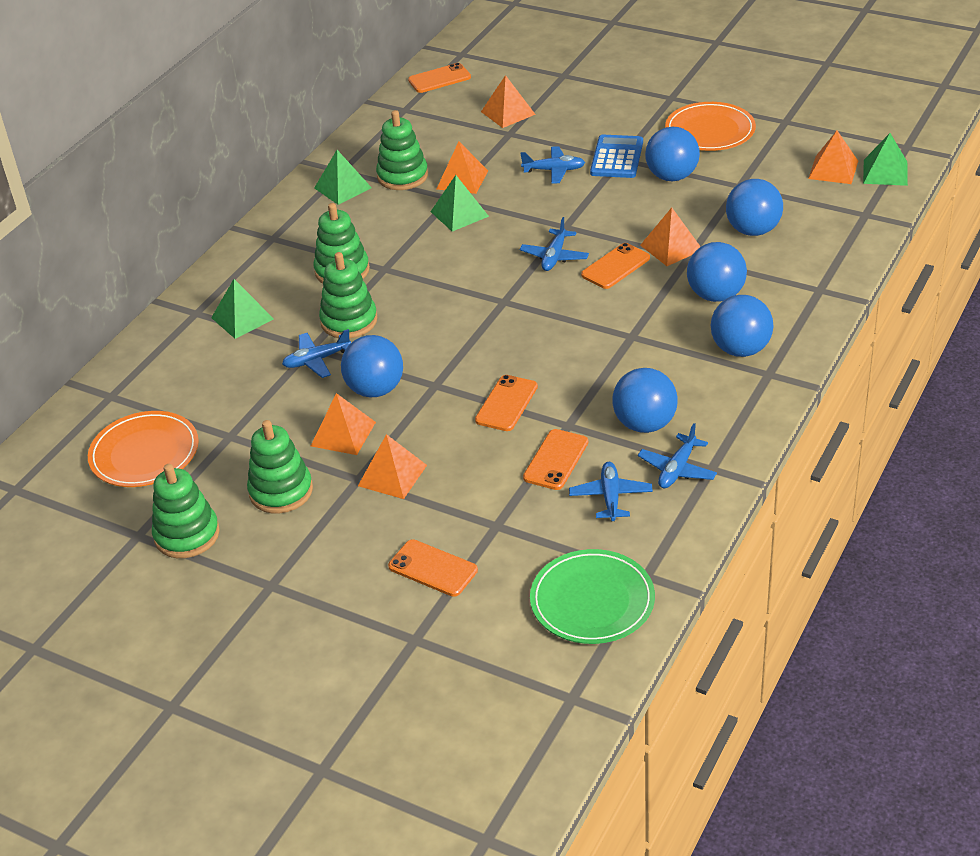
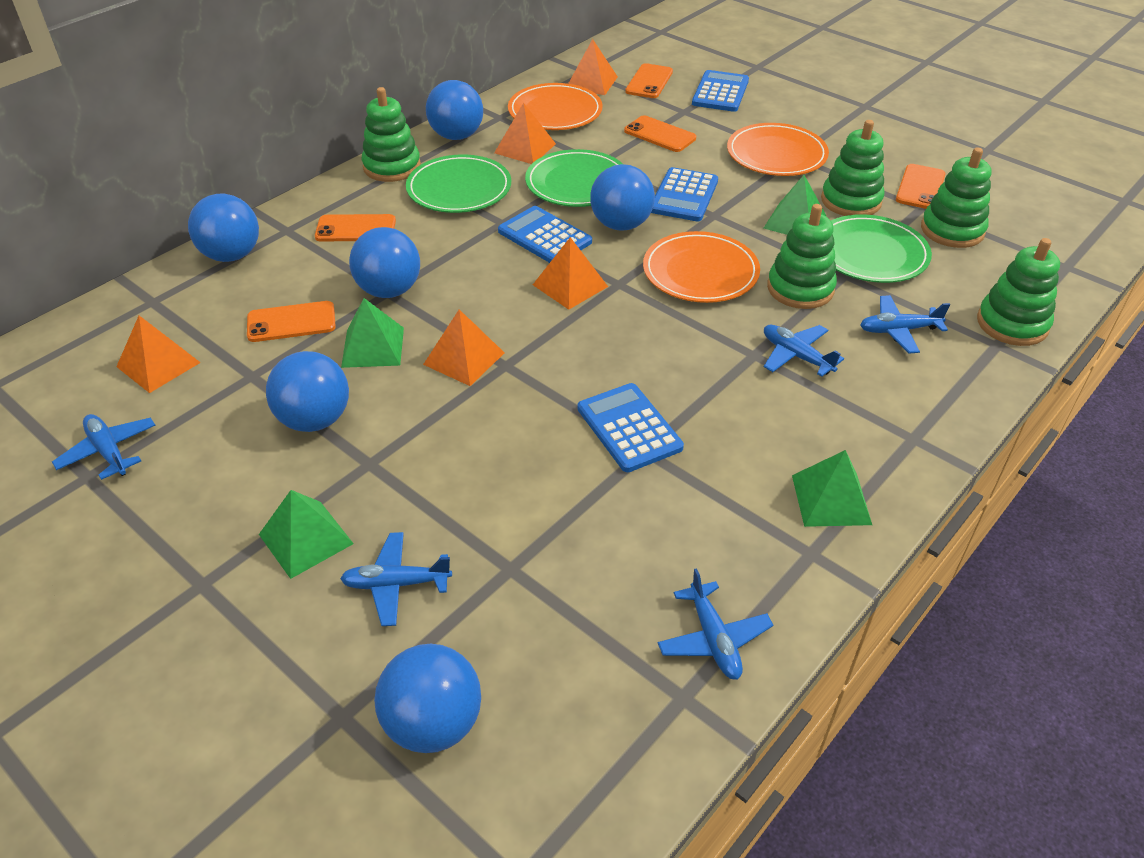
blue calculator: [590,135,643,178] = 1 -> [498,206,592,263] [578,383,684,472] [651,167,718,221] [692,70,749,112] = 4
green plate: [530,549,655,644] = 1 -> [406,155,511,213] [525,149,623,207] [831,214,932,283] = 3
orange plate: [88,411,199,487] [665,102,756,151] = 2 -> [508,83,603,130] [643,231,760,303] [727,123,829,176] = 3
orange pyramid: [311,393,376,455] [358,434,427,499] [437,141,488,194] [481,75,536,128] [640,208,701,266] [808,131,858,184] = 6 -> [116,315,201,393] [423,309,504,386] [494,103,556,164] [533,237,608,310] [568,39,618,95] = 5

